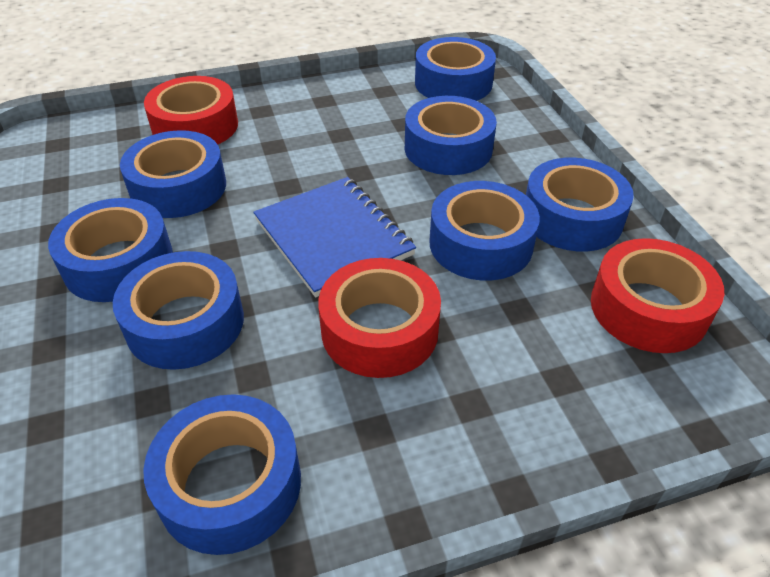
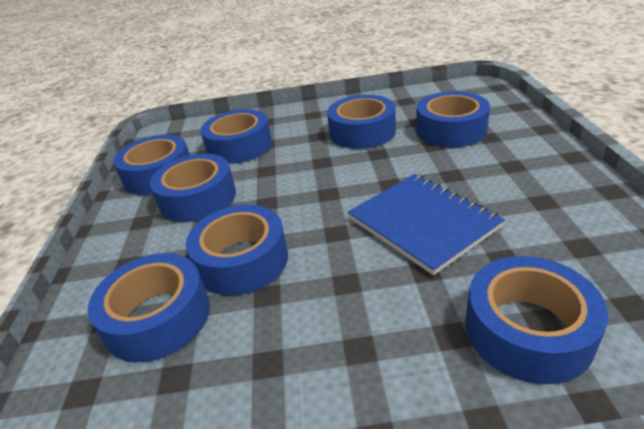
red tape: [144,76,238,144] [318,258,441,378] [591,238,724,353] = 3 -> none = 0

